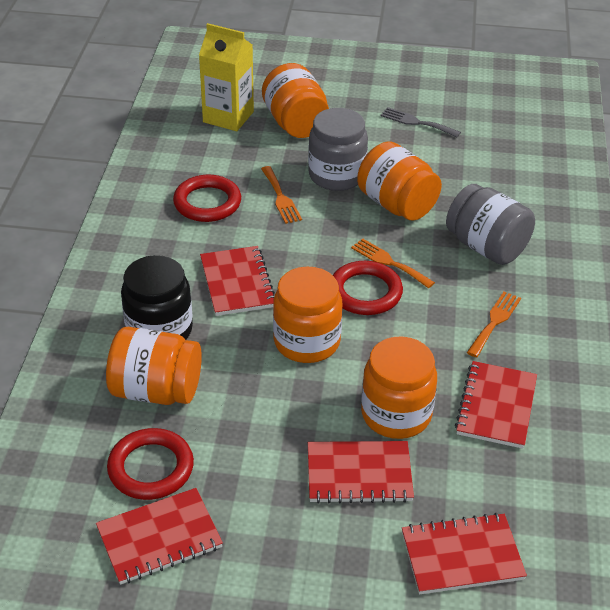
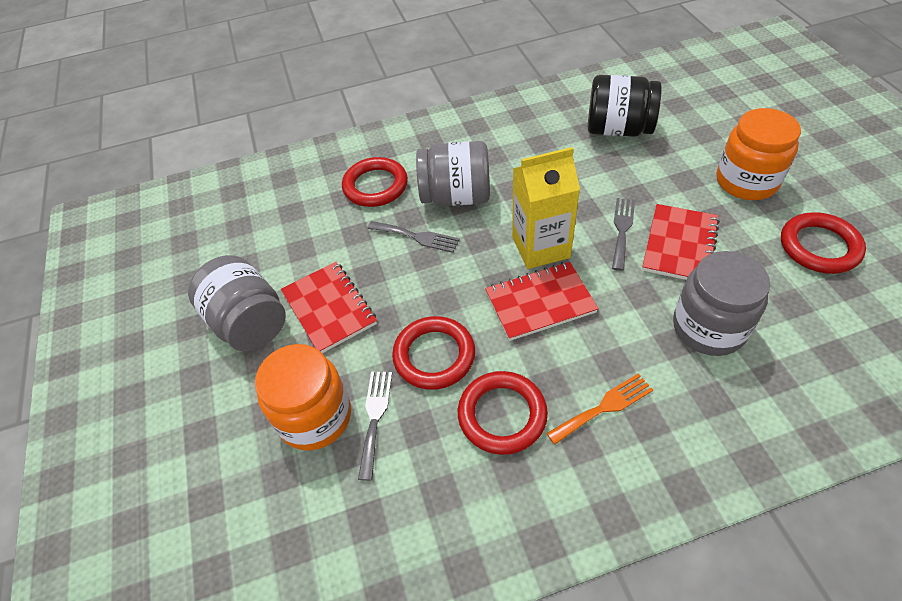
grey fork: [381,107,461,137] = 1 -> [358,372,392,481] [367,221,460,253] [612,198,635,271] = 3
grey jar: [308,108,368,191] [446,184,535,265] = 2 -> [188,255,286,351] [416,141,490,206] [673,251,770,356] = 3
orange fork: [261,166,302,224] [351,238,435,288] [467,291,521,357] = 3 -> [546,373,653,445] = 1
orange jar: [106,327,202,405] [262,63,329,138] [273,267,342,363] [357,141,442,221] [361,336,437,439] = 5 -> [255,344,351,451] [716,108,801,200] = 2
red notebook: [96,488,223,585] [200,246,275,316] [308,441,414,504] [402,513,527,594] [455,361,537,449] = 5 -> [281,262,377,353] [485,262,599,341] [642,204,720,280] = 3
red ring: [107,428,194,500] [173,175,241,222] [333,261,403,315] = 3 -> [342,157,408,207] [392,316,475,390] [458,371,548,455] [781,212,866,274] = 4

